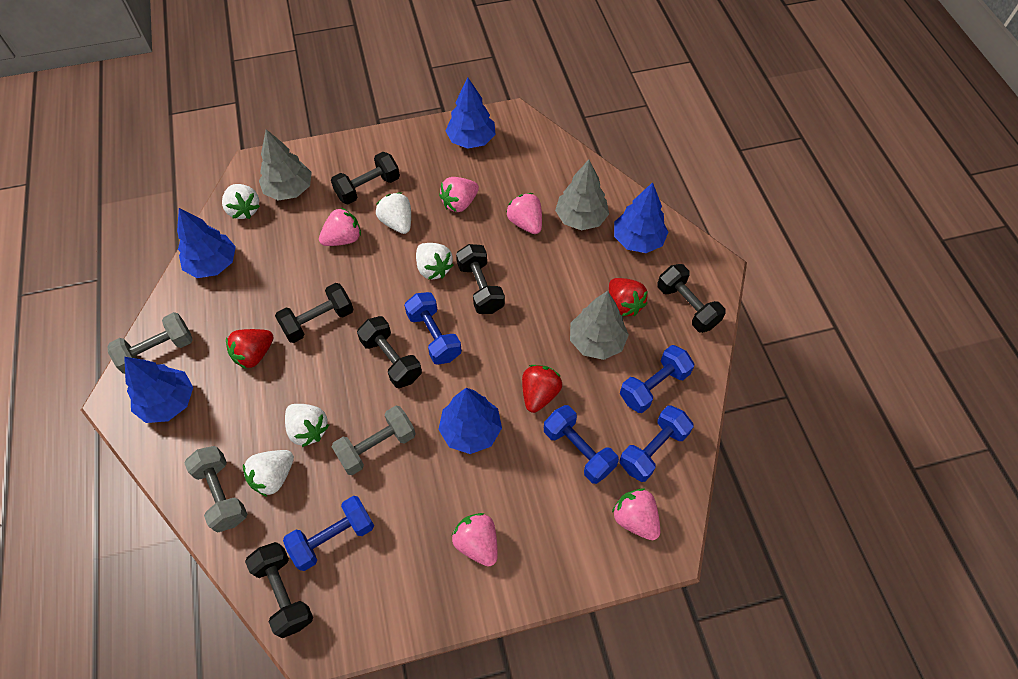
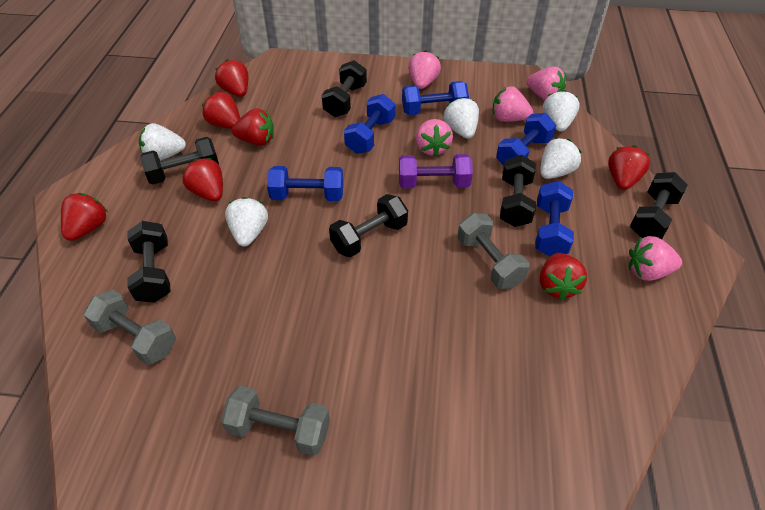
blue tree: [124,357,193,423] [177,208,236,278] [438,388,502,454] [446,77,496,149] [614,182,668,253] = 5 -> none = 0
grey tree: [259,129,312,201] [555,160,609,231] [570,291,629,360] = 3 -> none = 0
purple dumbbell: none = 0 -> [399,154,473,188] = 1
red strawberry: [226,329,274,369] [522,365,562,413] [609,278,648,316] = 3 -> [61,193,108,241] [182,158,223,201] [202,92,240,129] [215,59,248,97] [231,108,274,146] [540,253,587,300] [608,145,650,190] = 7

